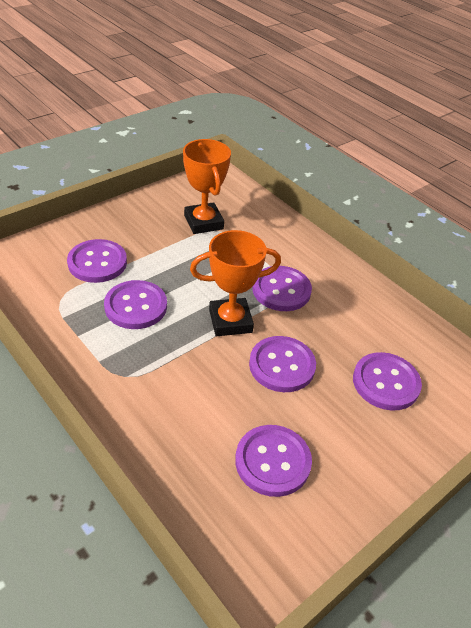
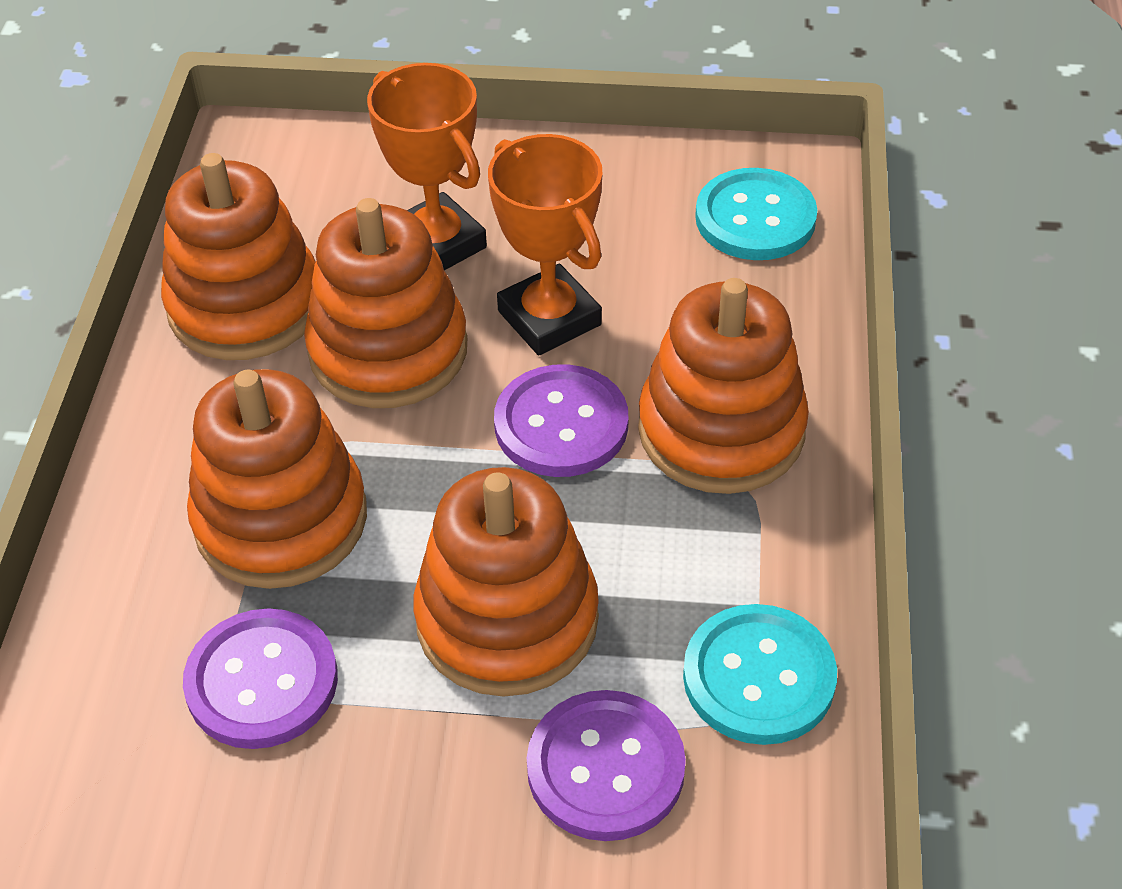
orange stacking toy: none = 0 -> [161,153,316,360] [187,369,367,589] [304,198,467,408] [413,467,599,697] [638,278,809,494] = 5
purple button: [67,239,127,283] [104,280,167,329] [235,425,312,497] [249,336,316,392] [252,266,312,311] [353,352,422,411] = 6 -> [183,608,338,749] [494,364,629,477] [527,690,686,841] = 3
turquoise button: none = 0 -> [683,604,837,745] [695,168,817,260] = 2

